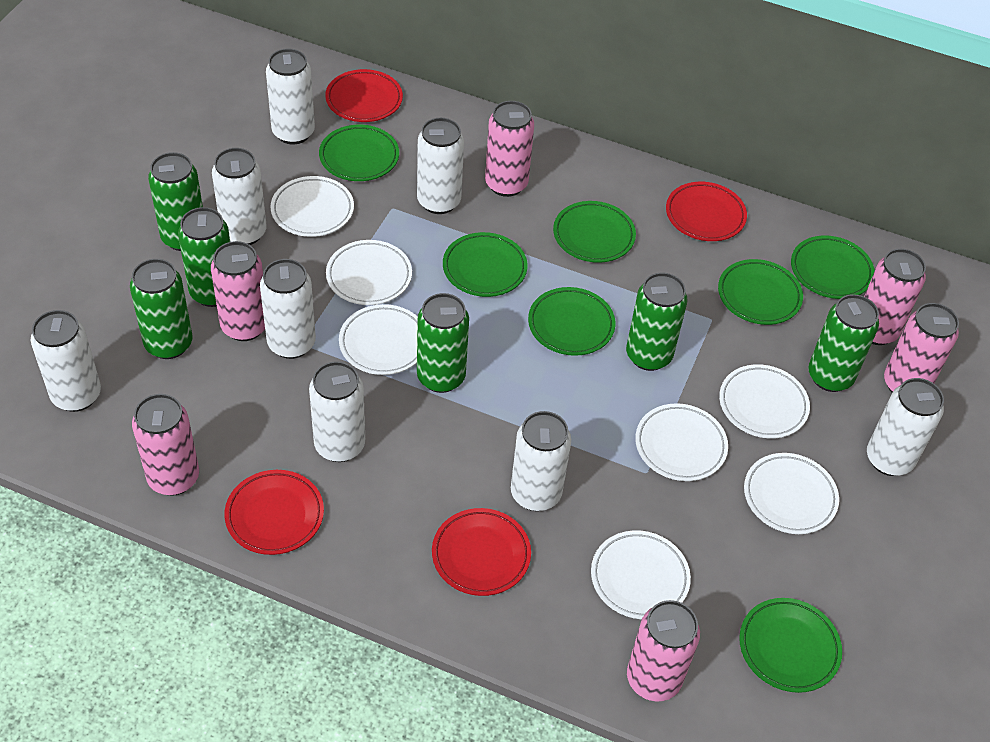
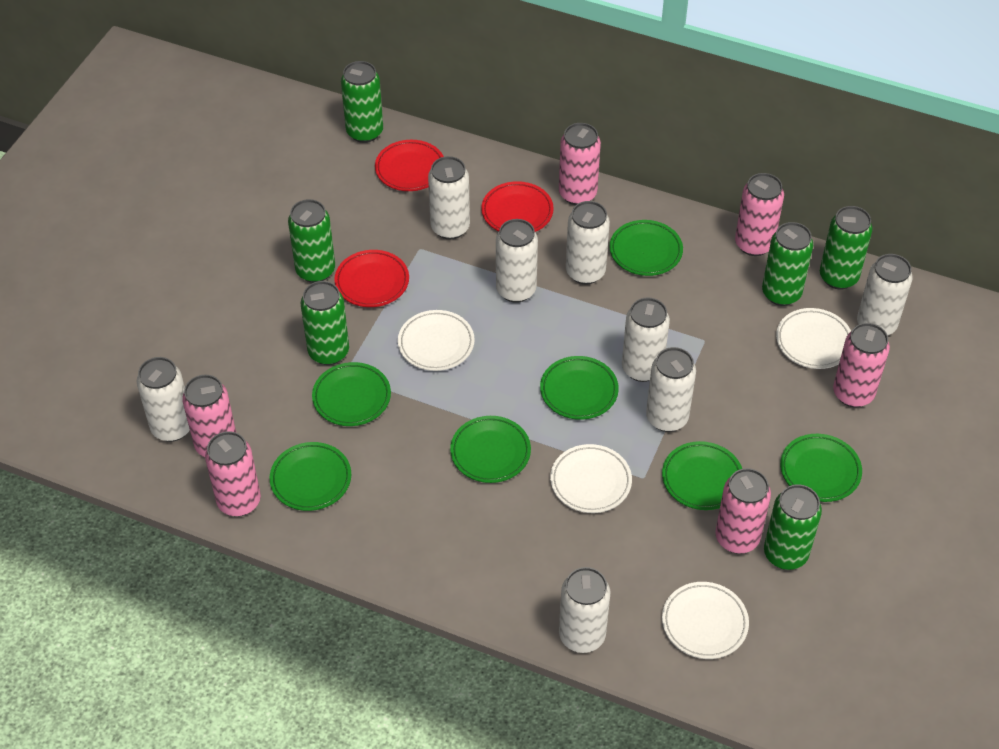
red plate: [224,470,324,555] [325,69,403,122] [432,508,531,596] [666,182,747,241] = 4 -> [334,250,409,307] [375,140,444,191] [481,181,554,232] = 3
white plate: [270,176,354,237] [326,240,412,305] [339,304,418,375] [591,530,691,619] [635,403,728,481] [719,364,810,438] [744,453,839,534] = 7 -> [398,310,475,371] [550,444,632,513] [662,582,749,659] [776,308,851,369] = 4

